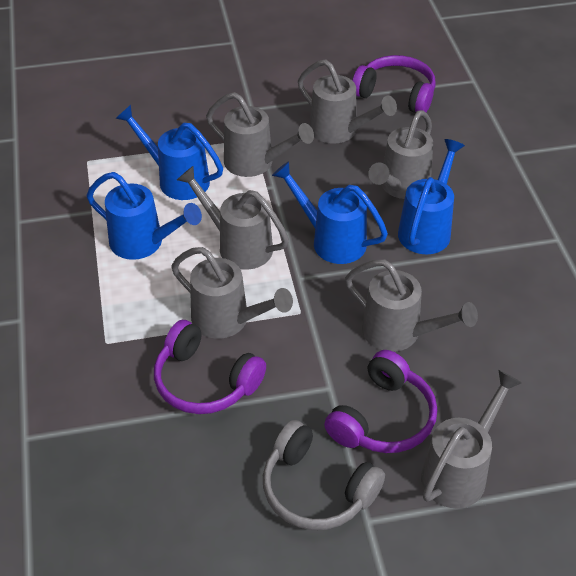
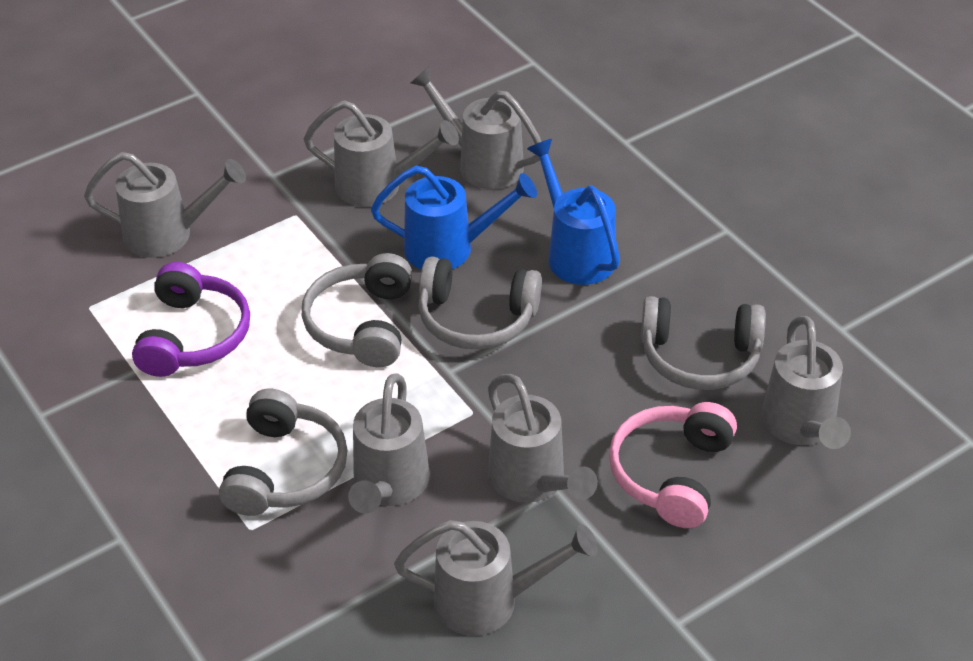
blue watering can: [86,172,202,260] [116,105,223,200] [272,161,388,264] [398,139,465,254] = 4 -> [371,166,537,270] [527,139,620,285] = 2
grey headphones: [263,420,385,530] = 1 -> [219,388,348,516] [302,253,412,367] [418,256,542,350] [641,296,766,390] = 4
pink headphones: none = 0 -> [609,402,737,528] = 1
purple headphones: [154,320,266,414] [324,350,437,453] [352,55,436,112] = 3 -> [132,262,250,377] = 1

